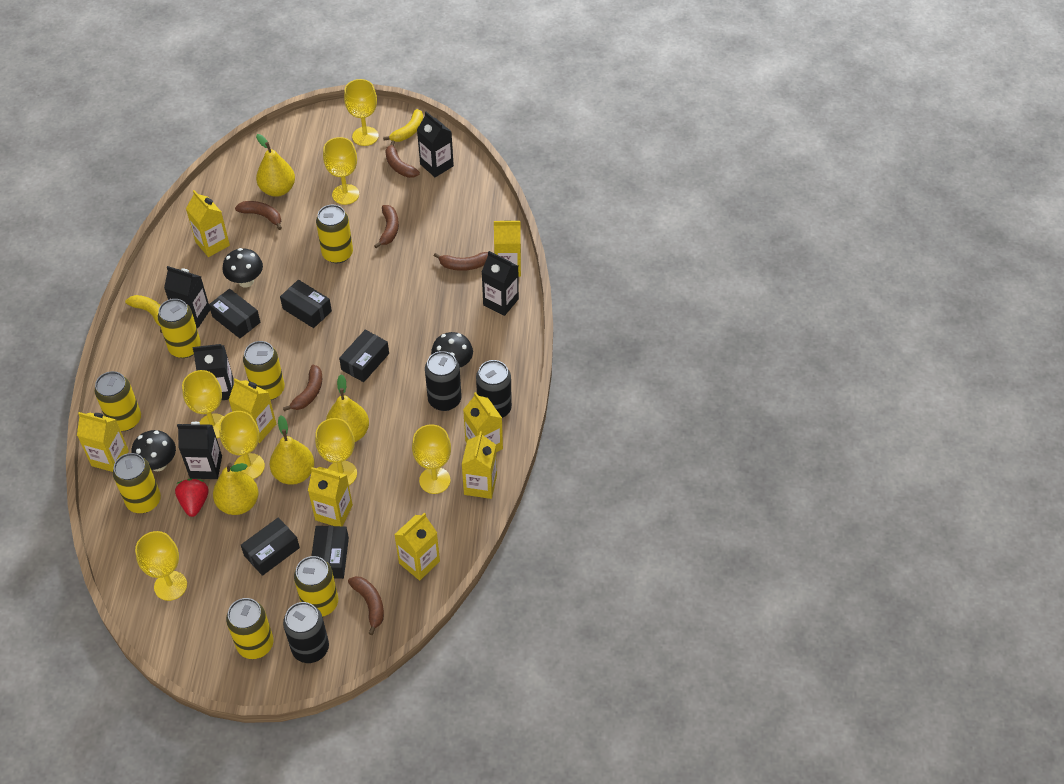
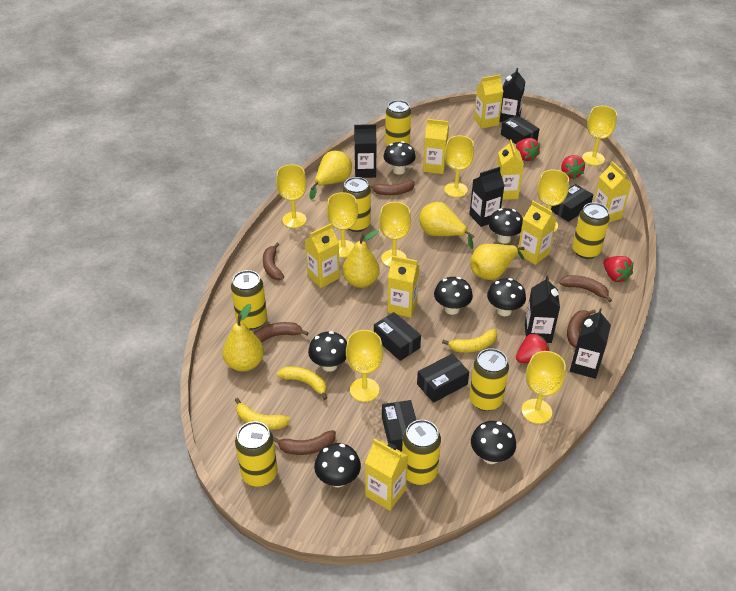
black can: [283,602,329,663] [425,351,462,411] [476,360,512,418] = 3 -> none = 0
black mushroom: [132,430,176,471] [222,248,263,287] [431,332,473,368] = 3 -> [308,331,347,372] [314,443,361,487] [383,141,416,175] [434,277,473,315] [471,421,516,464] [487,278,526,316] [488,208,523,244] = 7
red strawberry: [175,478,208,517] = 1 -> [516,138,540,161] [516,333,549,363] [561,155,585,179] [603,256,633,282] = 4
yellow banana: [125,295,162,333] [383,109,423,142] = 2 -> [235,398,290,430] [277,366,327,400] [442,329,497,353] = 3
yellow goblet: [135,531,187,601] [182,370,224,438] [219,411,265,479] [315,418,357,485] [323,137,359,205] [344,79,379,146] [412,424,451,494] = 7 -> [276,164,307,228] [327,192,358,258] [346,330,383,402] [379,202,411,267] [444,136,474,197] [522,351,566,424] [537,170,569,232] [582,106,617,166] = 8
yellow pear: [213,463,258,515] [256,134,295,197] [270,415,314,485] [326,374,369,442] = 4 -> [222,304,264,371] [310,151,352,199] [342,230,380,288] [419,202,475,249] [470,244,524,280] = 5

